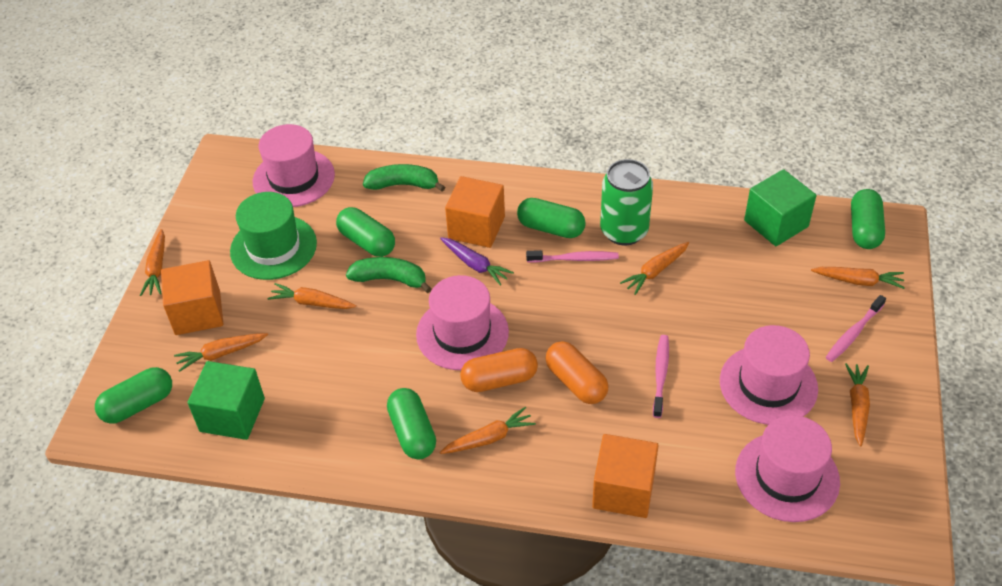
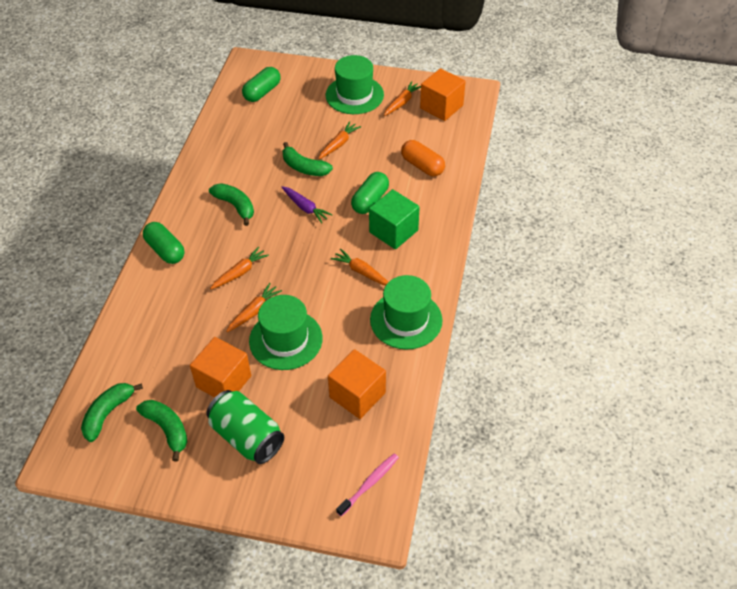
green banana: [346,257,432,293] [363,164,445,192] = 2 -> [81,383,143,442] [136,400,188,462] [209,183,254,226] [283,142,333,176] = 4
green capsule: [95,367,172,424] [336,207,395,257] [387,388,436,459] [517,198,586,238] [851,189,885,249] = 5 -> [143,222,184,264] [242,67,281,102] [351,172,389,214] = 3
green cube: [188,361,265,440] [744,169,816,246] = 2 -> [369,189,420,249] = 1
green hat: [230,192,317,280] = 1 -> [249,295,323,370] [326,55,384,114] [370,275,443,350] = 3
orange capsule: [460,348,538,392] [545,341,609,404] = 2 -> [401,140,445,176] = 1
orange carrot: [140,229,165,296] [174,333,268,372] [268,283,357,309] [440,407,536,454] [620,242,689,295] [811,267,905,289] [845,363,870,446] = 7 -> [210,246,269,289] [226,283,282,332] [318,121,361,159] [331,249,388,285] [384,81,421,116] = 5
pink hat: [253,124,335,207] [416,275,509,370] [720,325,818,425] [735,415,840,522] = 4 -> none = 0
pink toothbrush: [526,250,619,263] [653,335,669,418] [826,295,886,362] = 3 -> [336,454,399,517] = 1

